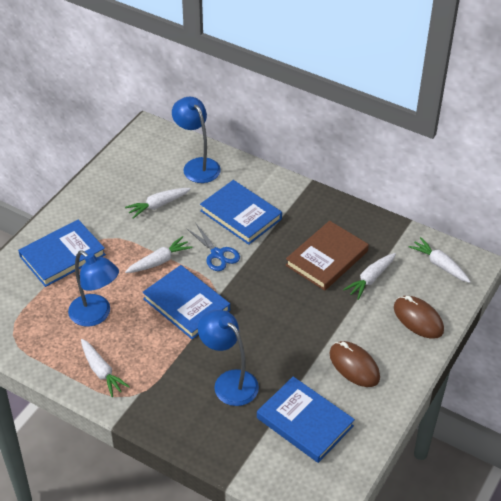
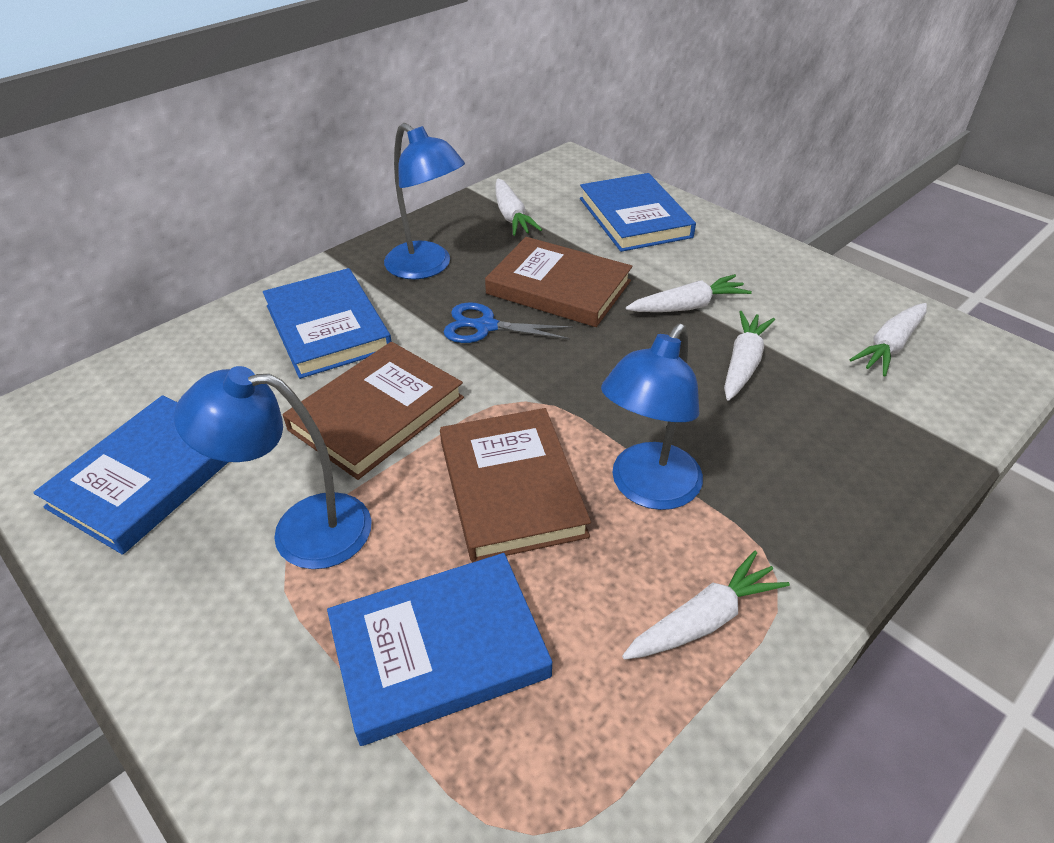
brown book: [286,221,369,291] = 1 -> [283,342,464,480] [440,408,591,562] [485,237,632,327] = 3
brown mouse: [330,341,380,387] [394,296,444,339] = 2 -> none = 0

